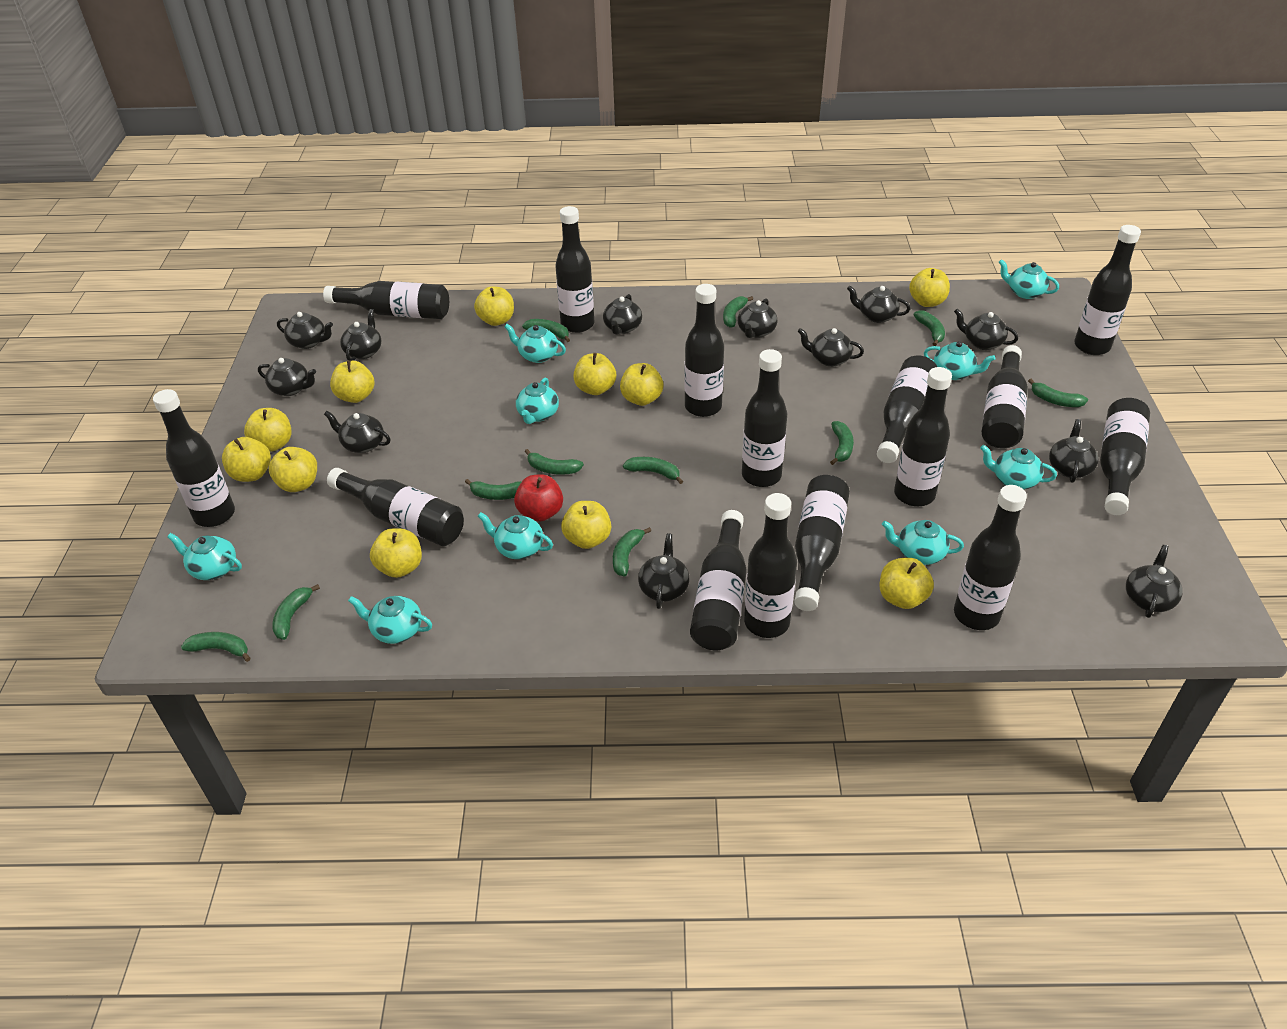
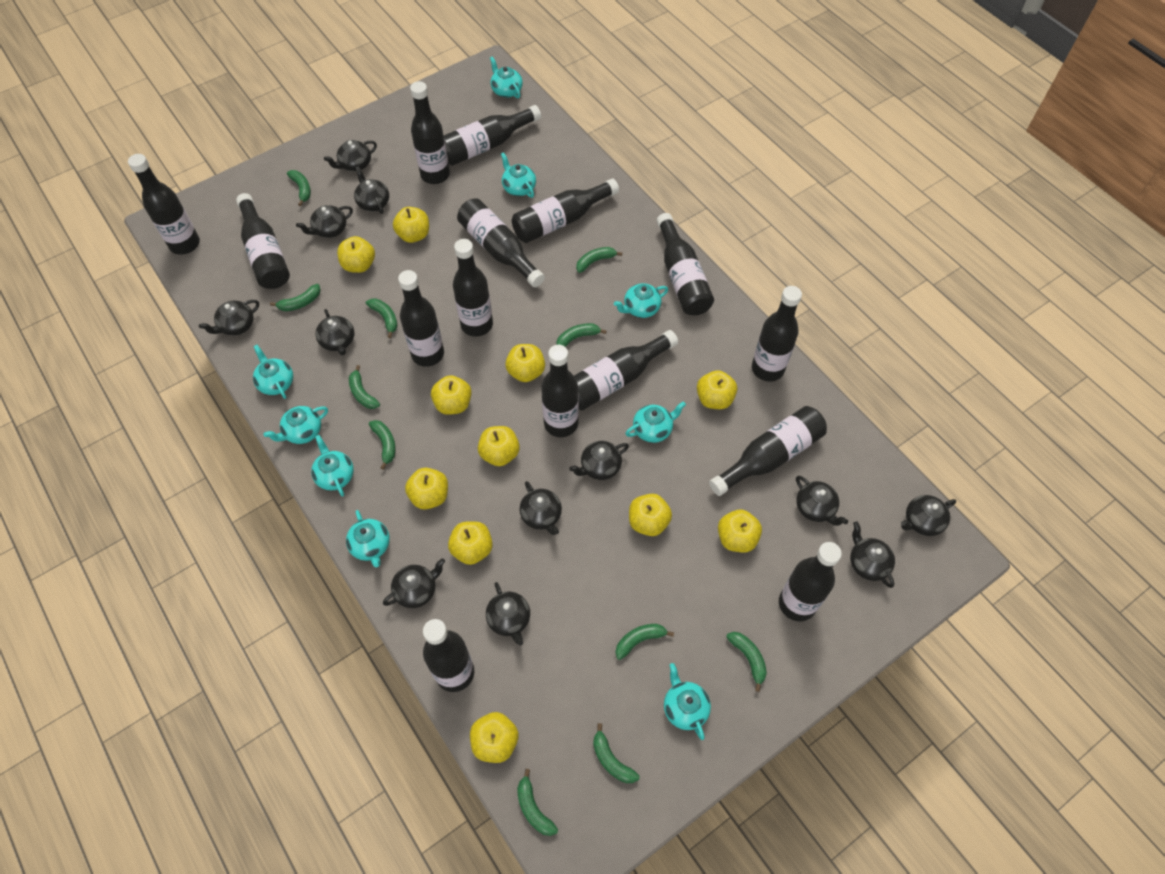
red apple: [514,474,563,522] = 1 -> none = 0

